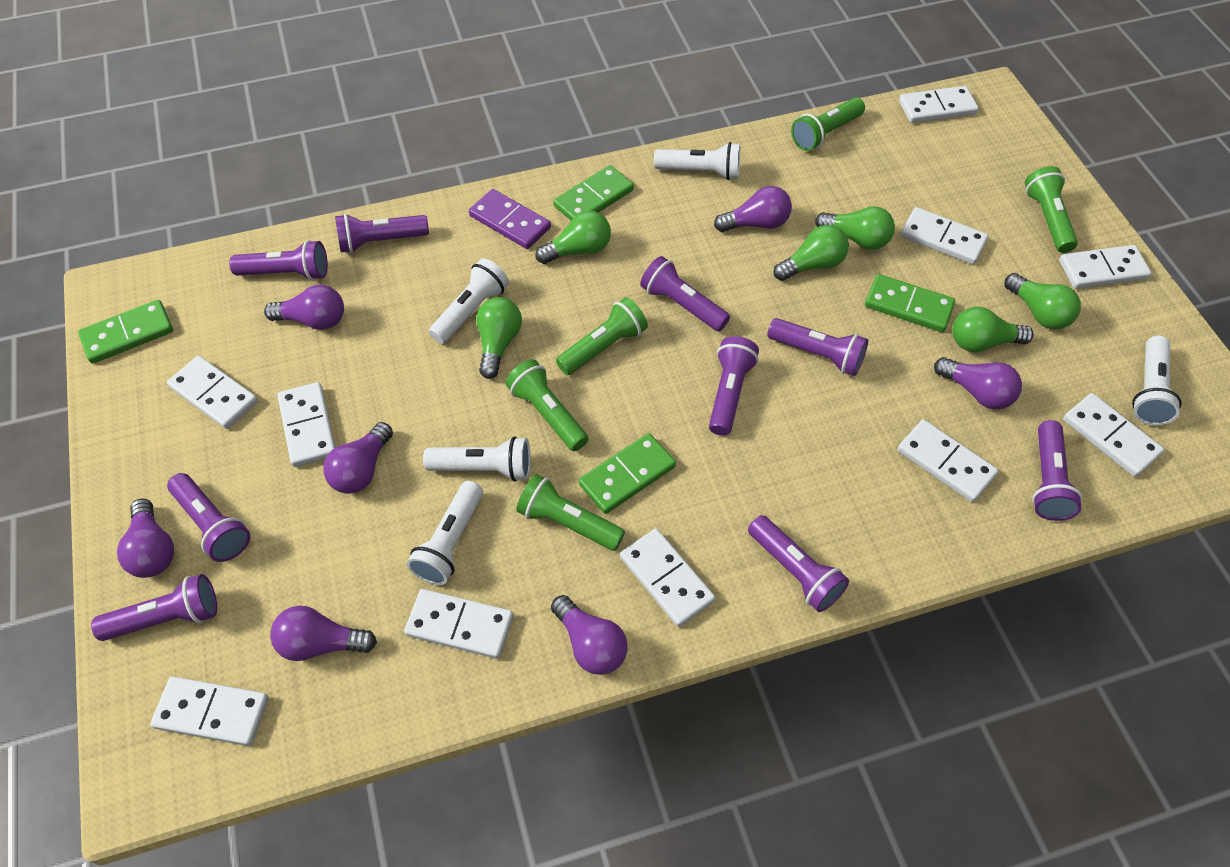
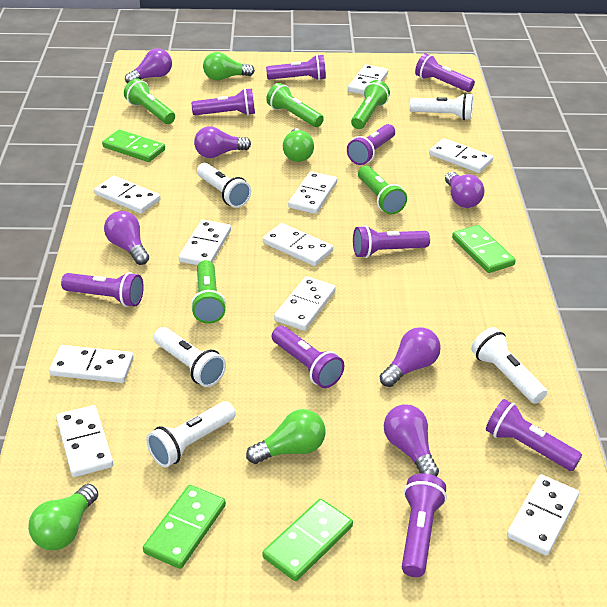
green light bulb: [476,297,522,379] [535,211,611,264] [774,225,849,281] [815,206,895,250] [952,307,1034,353] [1005,273,1081,329] = 6 -> [28,484,98,550] [203,52,255,81] [246,409,326,464] [283,128,314,162] = 4
purple domino: [469,189,551,249] = 1 -> none = 0
purple light bulb: [117,499,174,578] [264,285,344,330] [270,606,377,661] [323,422,393,494] [551,595,628,675] [714,186,792,232] [934,357,1022,409] = 7 -> [104,211,149,265] [125,48,172,83] [194,126,251,158] [380,327,441,387] [384,404,439,477] [445,172,485,208] = 6

